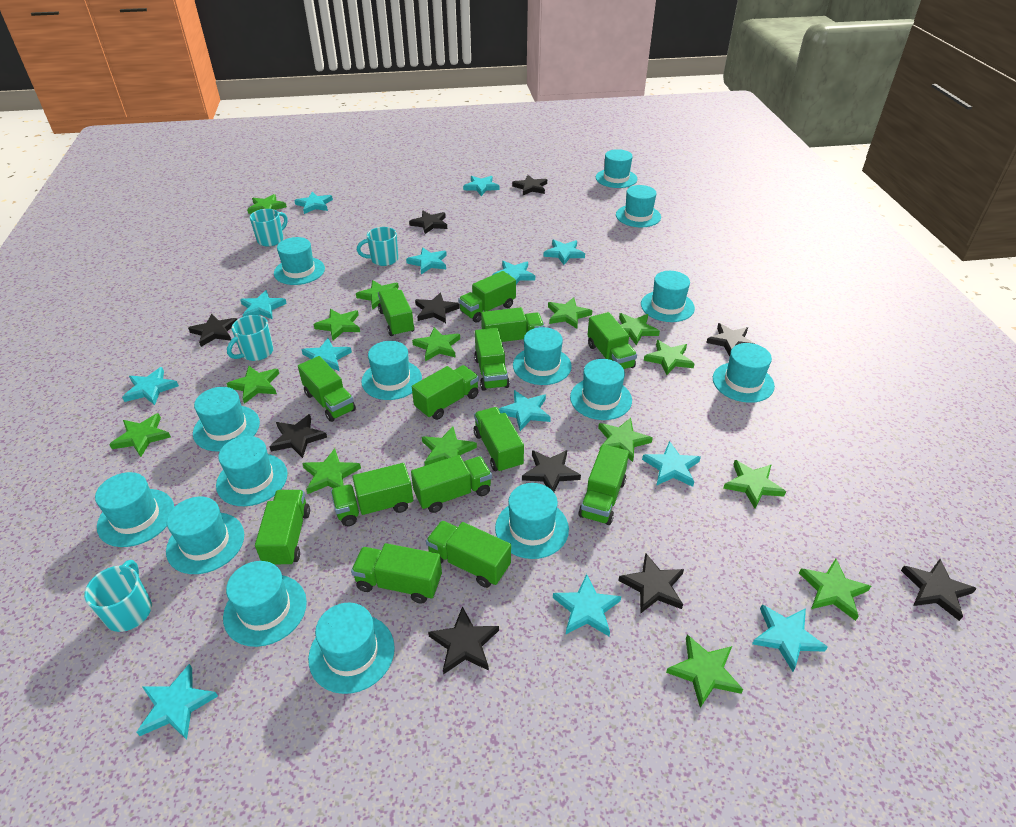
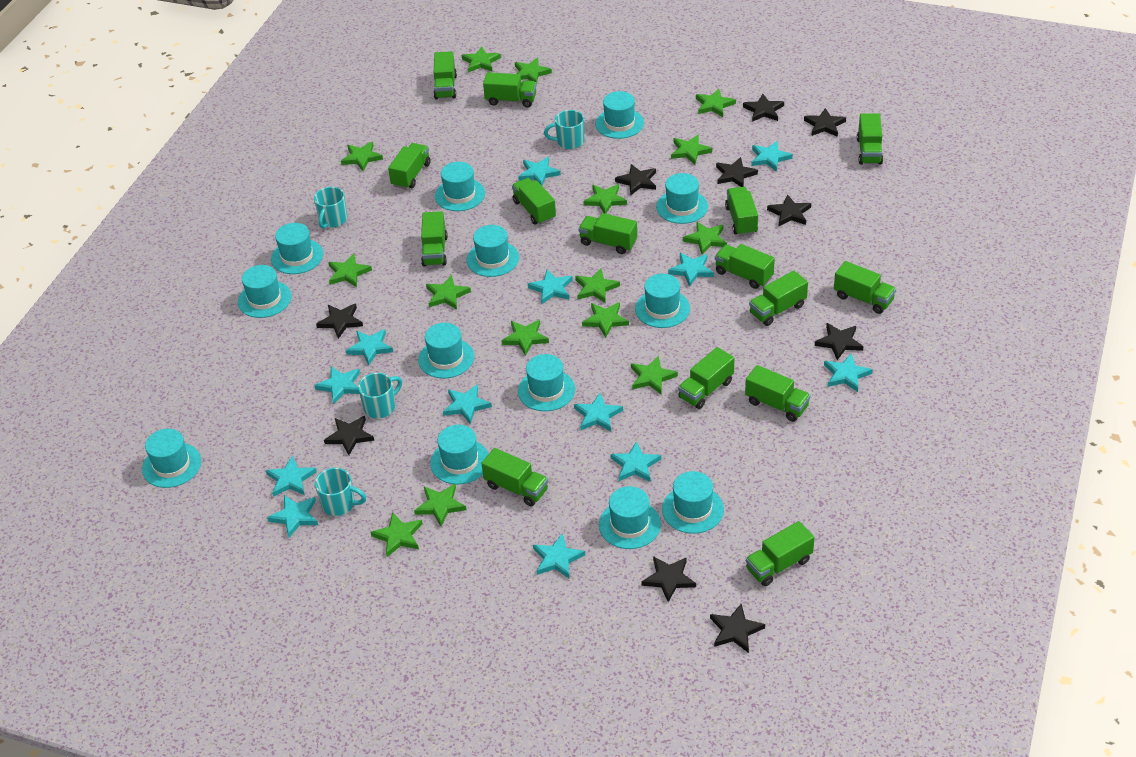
green truck: [255,490,310,567] [298,356,356,422] [331,463,413,526] [351,543,442,604] [378,288,415,337] [411,455,492,513] [412,365,479,420] [426,521,511,588] [459,271,516,322] [474,328,510,391] [474,407,524,473] [481,307,544,343] [578,444,629,525] [588,312,637,370] = 14 -> [388,143,431,189] [421,211,448,267] [433,51,457,99] [481,448,548,506] [483,72,536,108] [512,178,556,225] [578,213,637,254] [678,347,734,409] [715,244,775,289] [725,187,758,236] [745,365,810,422] [746,521,815,586] [749,270,808,326] [834,261,896,314] [857,114,883,165] = 15
turquoise hat: [95,472,174,547] [166,497,244,574] [193,387,260,451] [216,436,288,506] [223,561,307,647] [274,237,325,285] [308,603,395,694] [361,341,422,400] [495,483,569,559] [513,327,572,385] [570,359,632,420] [596,149,637,188] [616,185,661,227] [641,271,695,322] [713,343,775,403] = 15 -> [142,429,201,488] [238,265,292,318] [271,223,323,274] [418,323,474,378] [430,425,489,485] [435,162,485,211] [466,225,519,277] [518,354,575,411] [595,91,644,139] [599,486,661,549] [635,274,690,328] [656,173,708,224] [662,471,724,534] = 13

